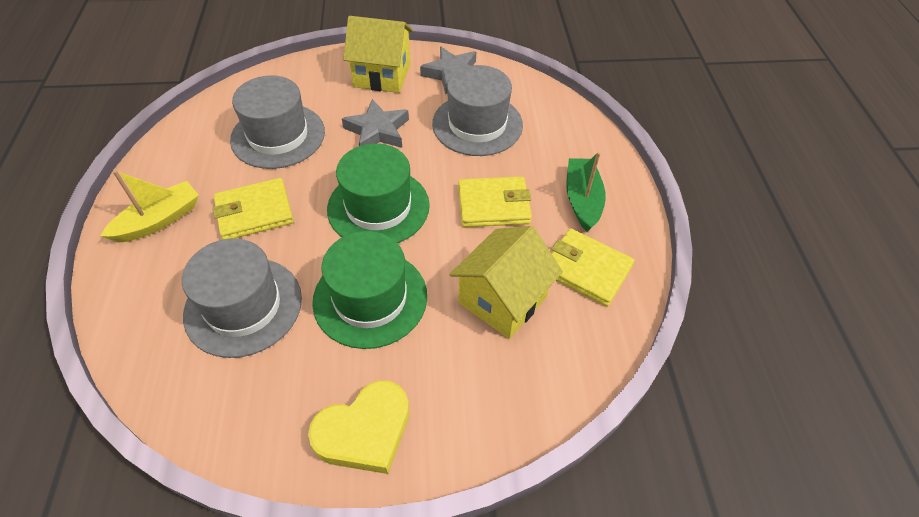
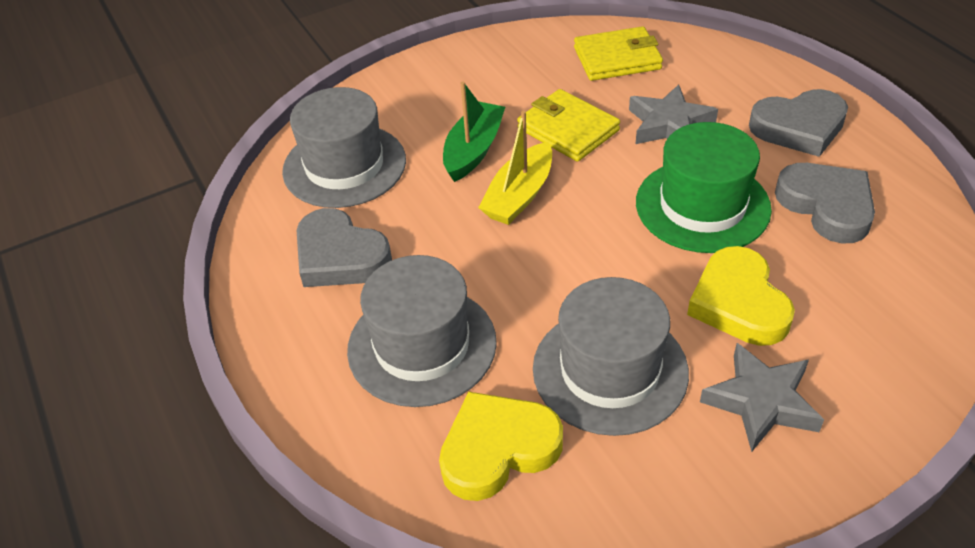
green hat: [312,231,427,349] [327,144,430,243] = 2 -> [636,122,772,253] = 1
grey heart: none = 0 -> [296,208,392,287] [749,89,848,157] [775,163,875,243] = 3
yellow heart: [308,380,409,474] = 1 -> [439,392,563,501] [687,246,795,346] = 2
yellow house: [343,16,413,93] [450,226,563,339] = 2 -> none = 0
yellow wallet: [213,178,294,240] [458,176,532,227] [551,228,634,307] = 3 -> [517,89,620,162] [574,26,663,81] = 2

